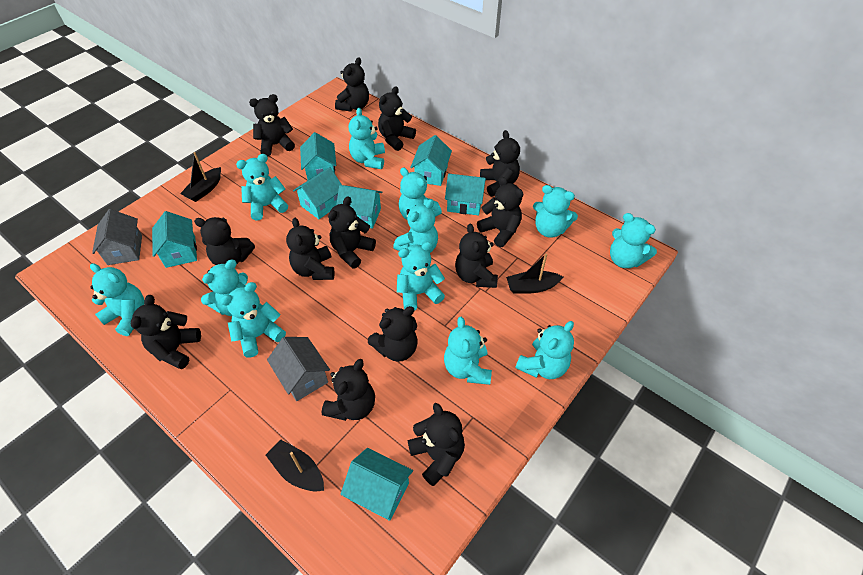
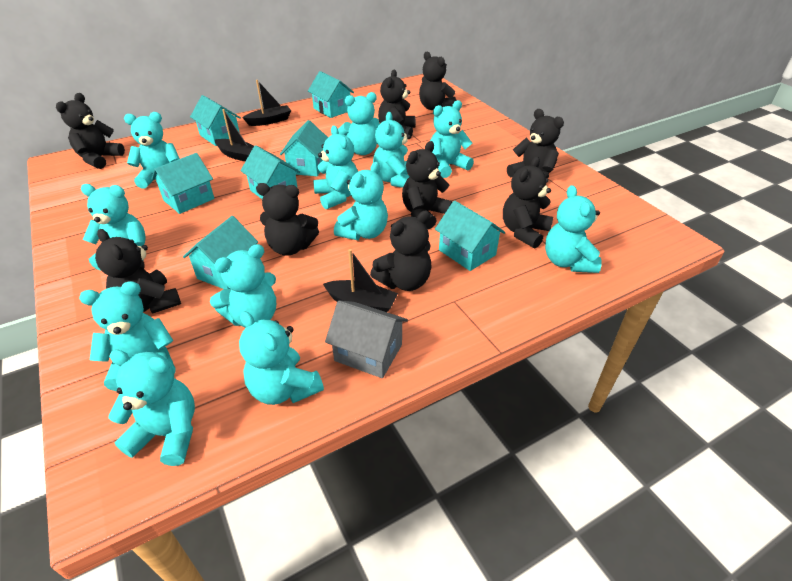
black teddy bear: [131,295,201,369] [194,217,255,265] [249,94,295,156] [286,218,335,280] [322,359,375,421] [328,197,376,269] [335,57,369,112] [368,306,418,362] [378,86,416,151] [408,403,465,486] [455,223,498,288] [477,177,523,247] [480,130,520,197] = 13 -> [56,93,125,169] [95,229,181,314] [256,183,319,256] [370,211,432,291] [378,70,416,138] [402,141,453,229] [419,51,457,110] [503,157,553,248] [507,109,564,179] = 9
grey house: [92,209,142,265] [267,337,330,401] = 2 -> [325,301,408,378] = 1

